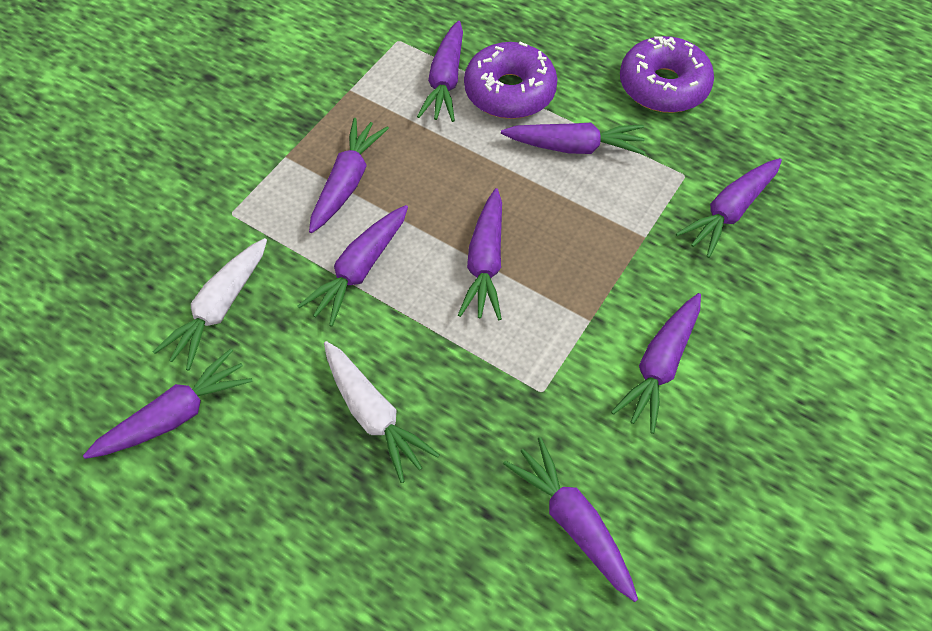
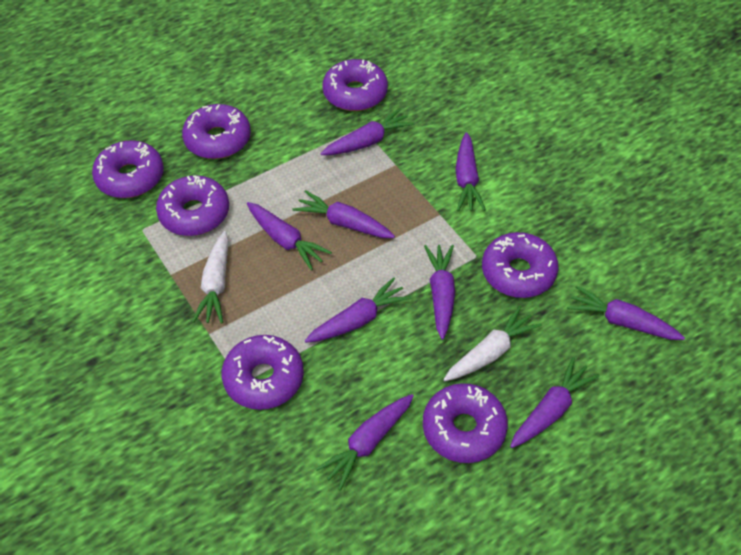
purple donut: [464,42,557,119] [620,36,714,113] = 2 -> [92,140,164,198] [156,175,229,236] [182,104,251,159] [222,335,304,410] [322,59,388,111] [423,383,508,463] [482,232,559,298] = 7

